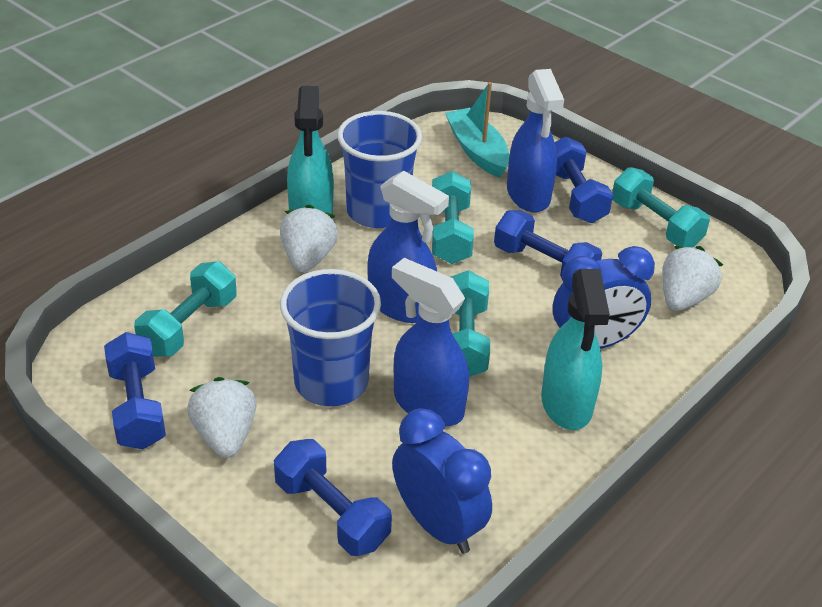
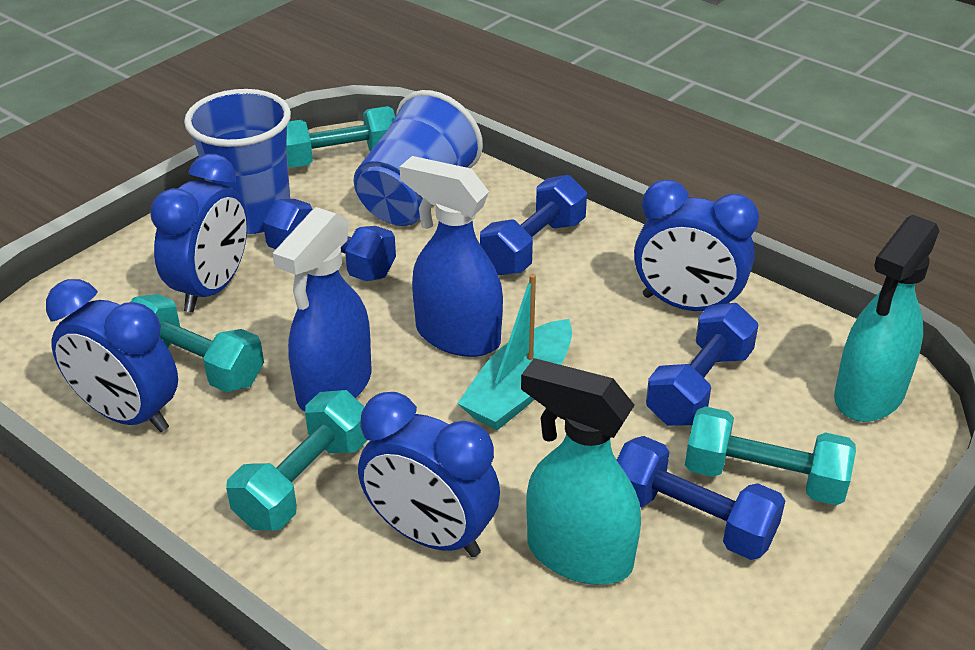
blue clock: [392,408,492,554] [553,246,655,349] = 2 -> [46,279,178,432] [150,154,248,312] [358,392,500,557] [634,180,759,311] = 4
blue spray bottle: [368,171,449,323] [392,258,469,426] [507,69,564,212] = 3 -> [273,207,372,411] [400,156,503,357] = 2
white strawberry: [187,377,257,458] [280,205,338,272] [662,246,723,311] = 3 -> none = 0

